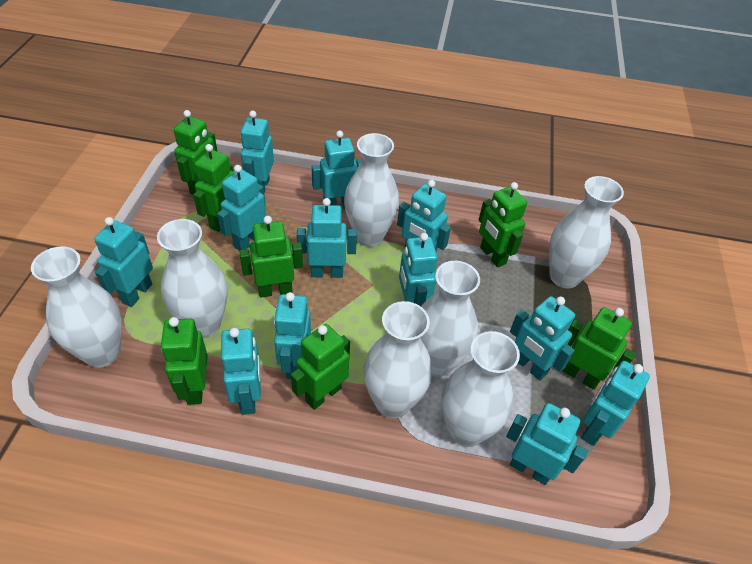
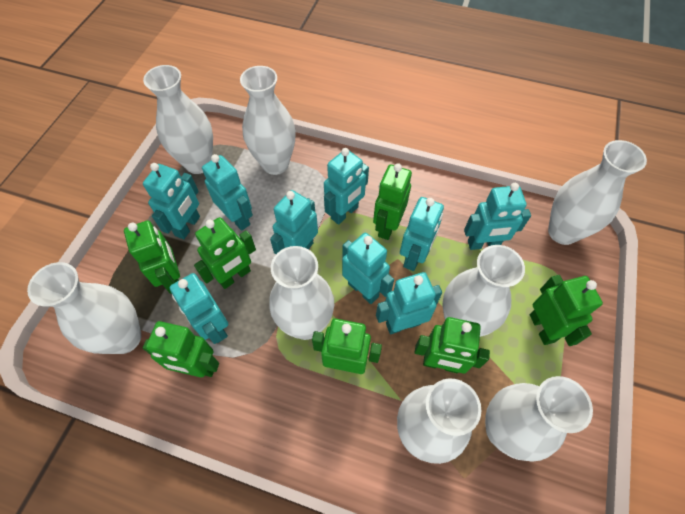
turquoise robot: [94,217,153,307] [217,165,266,251] [221,328,261,415] [240,111,274,193] [274,292,311,379] [297,198,357,278] [312,131,362,209] [397,180,451,252] [399,233,438,306] [506,403,587,485] [510,296,575,381] [581,361,650,446] = 12 -> [143,163,200,239] [170,273,228,344] [202,154,253,231] [270,190,318,254] [324,148,369,225] [342,233,394,304] [376,272,442,334] [400,197,444,271] [464,183,531,250] = 9
white vase: [31,246,122,368] [157,219,227,338] [344,133,399,247] [363,301,432,418] [421,261,480,377] [442,331,520,447] [549,176,624,288] = 7 -> [27,262,141,354] [143,65,213,174] [240,66,296,175] [270,246,334,340] [397,379,481,464] [442,245,525,337] [485,376,593,462] [548,140,647,245] = 8

